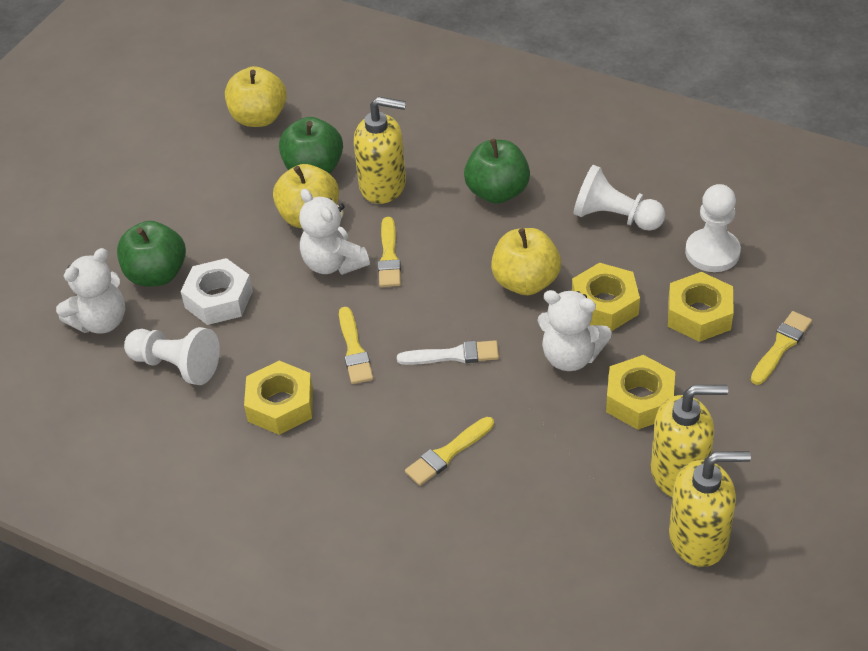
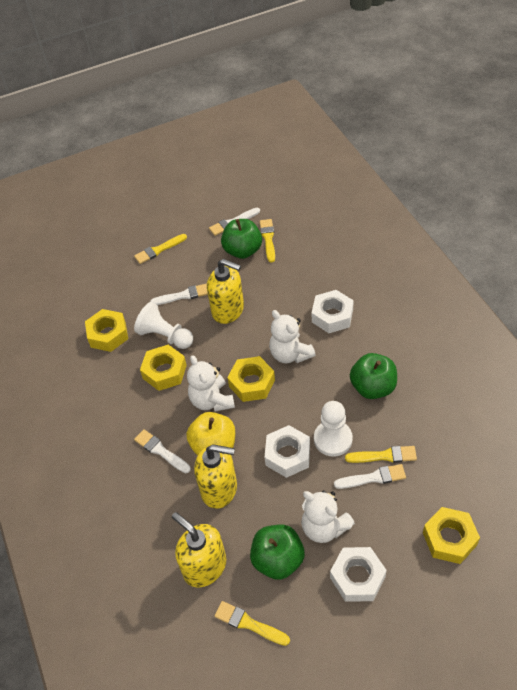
white brush: [397,340,499,365] = 1 -> [134,429,191,473] [150,284,208,305] [209,208,260,236] [334,464,406,489] = 4
white nut: [181,258,253,325] = 1 -> [265,425,310,478] [312,290,354,333] [330,547,387,602] = 3
white pawn: [124,327,220,385] [573,165,665,231] [685,184,741,272] = 3 -> [134,302,193,349] [314,401,353,457] = 2
yellow apple: [225,66,287,127] [273,164,339,228] [491,228,561,295] = 3 -> [187,412,235,456] = 1

